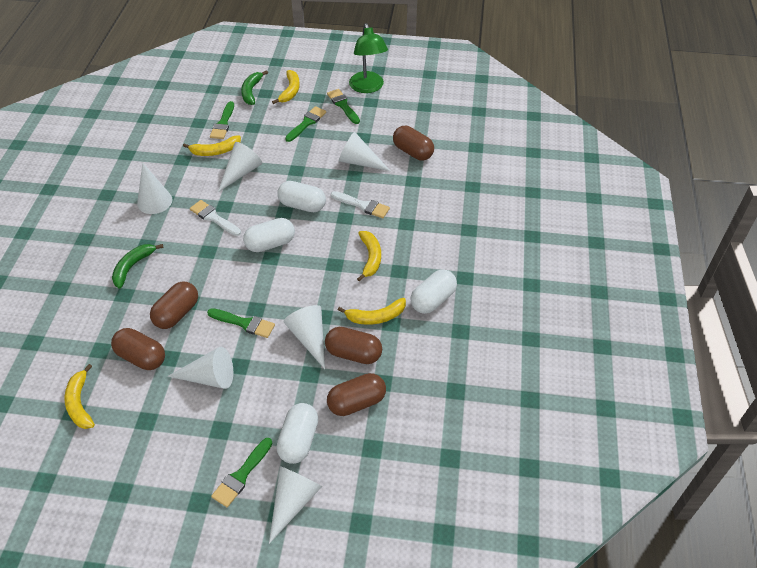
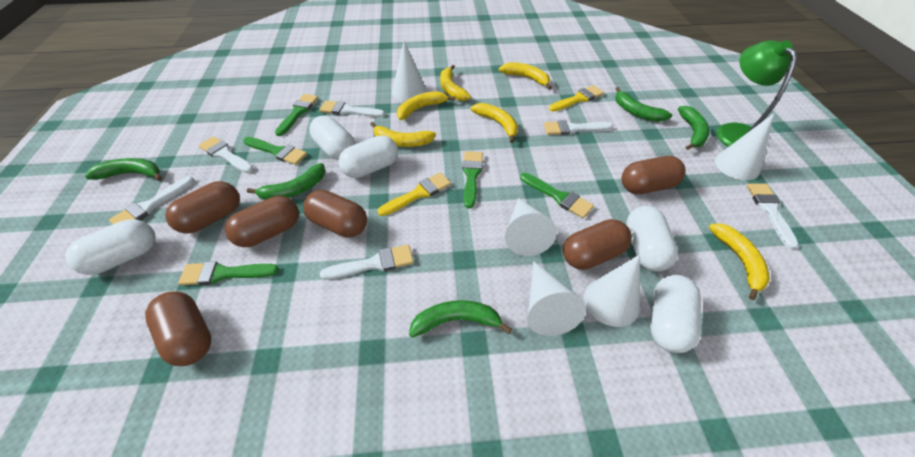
brown capsule: [111,328,165,370] [150,281,198,329] [325,327,382,364] [327,373,386,416] [393,126,434,161] = 5 -> [145,291,211,366] [165,181,240,234] [225,196,299,247] [303,190,367,238] [563,219,632,270] [622,156,686,194] = 6
green banana: [112,244,164,289] [241,70,268,105] = 2 -> [85,158,162,181] [247,163,325,200] [409,300,512,338] [615,87,672,122] [678,106,710,150] = 5
white brush: [190,200,241,236] [331,191,390,218] = 2 -> [109,176,194,224] [198,136,254,173] [319,101,385,117] [320,245,414,280] [544,120,613,135] [747,183,799,249] = 6
white capsule: [243,218,295,252] [276,403,318,464] [277,181,326,212] [411,269,457,314] = 4 -> [65,219,156,275] [309,116,355,160] [339,135,398,178] [626,206,678,272] [650,275,701,353] = 5
white cone: [137,163,172,214] [167,347,233,389] [218,142,262,192] [269,466,322,544] [284,305,325,369] [339,132,390,171] = 6 -> [392,41,427,101] [505,198,557,256] [527,261,586,336] [584,254,640,327] [715,113,775,180] = 5
yellow banana: [64,364,95,429] [183,135,241,156] [272,70,300,104] [338,298,406,325] [357,231,381,281] = 5 -> [370,122,436,147] [397,91,455,120] [440,65,471,101] [471,103,518,143] [499,62,552,90] [709,223,770,300] = 6
yellow brush: none = 0 -> [378,172,451,216] [549,85,604,112] = 2

